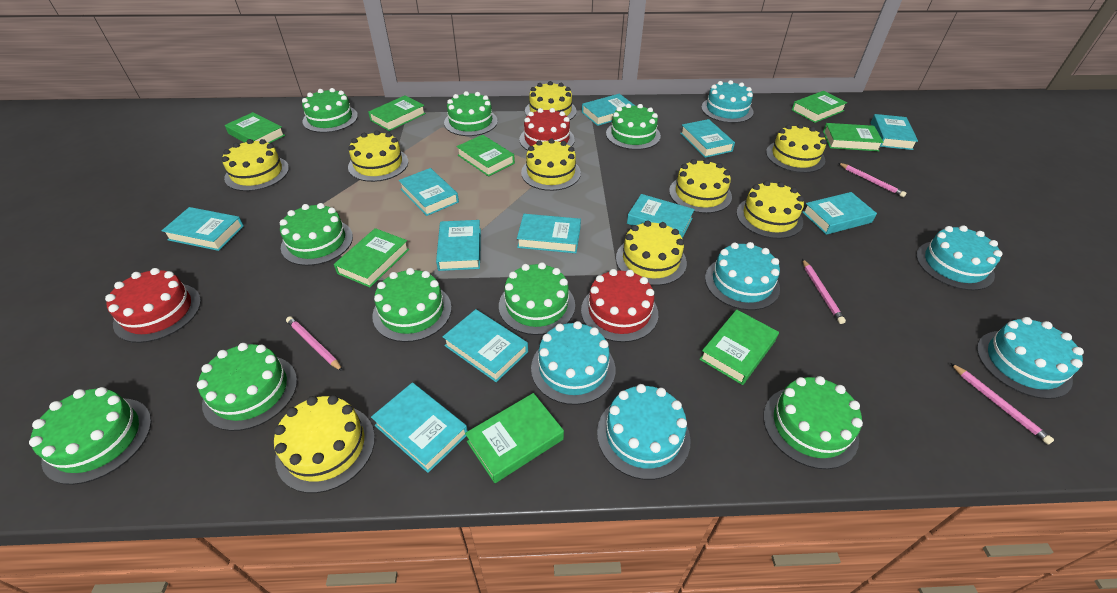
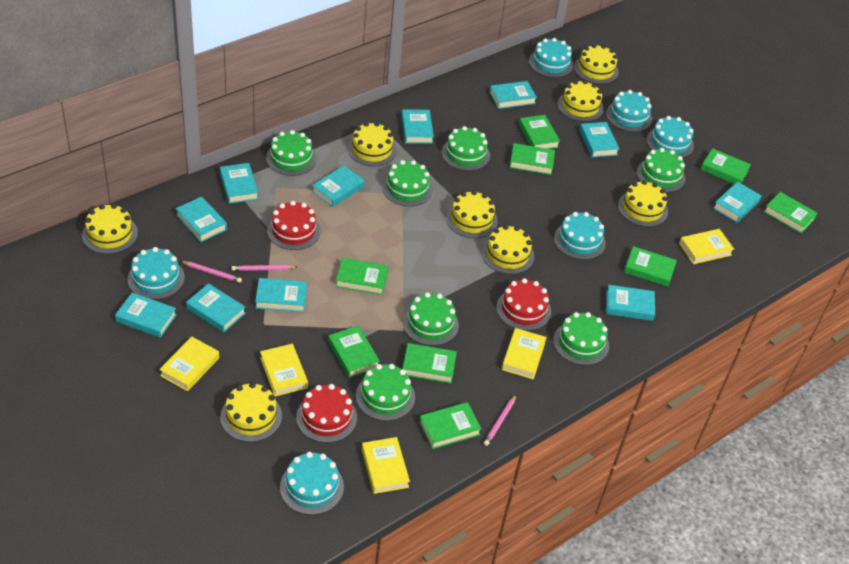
green book: [225,112,285,143] [334,228,409,287] [368,95,426,131] [456,135,515,176] [465,393,564,483] [699,309,779,385] [792,91,848,123] [823,123,884,151] = 8 -> [328,325,380,378] [336,258,388,295] [403,343,457,383] [419,402,482,449] [510,143,555,175] [519,115,560,149] [624,246,677,287] [701,148,751,184] [764,192,818,234] = 9
green cake: [29,387,152,485] [197,343,297,431] [280,203,353,266] [302,88,358,133] [372,268,452,342] [444,91,498,136] [499,262,575,335] [606,104,661,150] [763,376,863,469] = 9 -> [266,130,317,176] [356,364,415,421] [382,160,433,206] [403,292,459,346] [441,126,490,171] [553,312,609,365] [637,148,685,192] = 7
pink pencil: [286,316,343,371] [802,259,846,324] [838,163,906,197] [951,363,1054,444] = 4 -> [181,261,242,283] [231,265,297,271] [484,394,517,446] = 3
yellow book: none = 0 -> [159,337,219,391] [260,344,308,397] [362,437,410,494] [502,328,547,380] [679,229,734,264] = 5
yellow cake: [222,139,289,191] [274,395,375,493] [348,130,408,182] [521,139,581,191] [525,81,576,120] [616,220,687,286] [669,159,732,213] [736,180,804,239] [766,124,827,173] = 9 -> [82,204,138,254] [220,382,282,442] [348,122,397,167] [446,190,498,238] [482,225,534,274] [558,80,604,122] [574,44,619,84] [618,180,668,227] = 8

